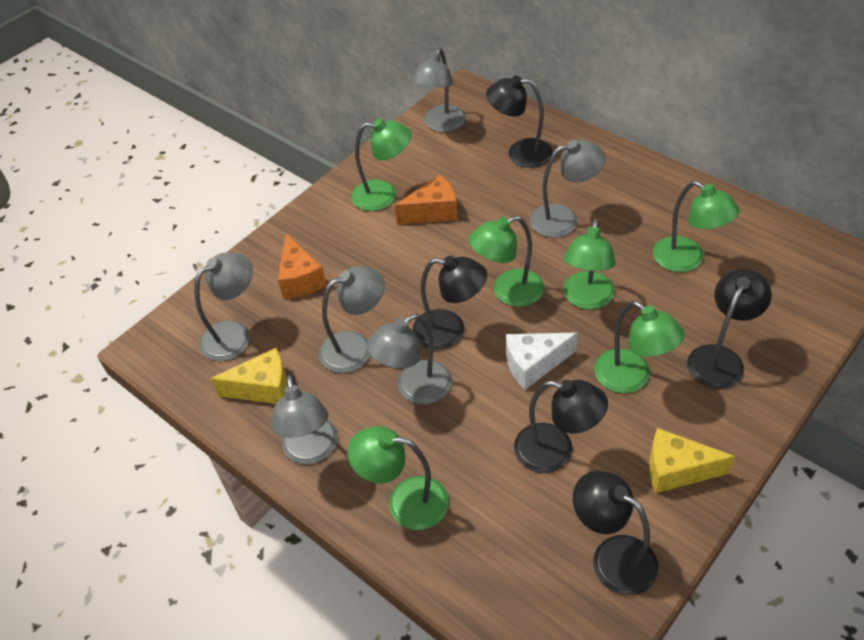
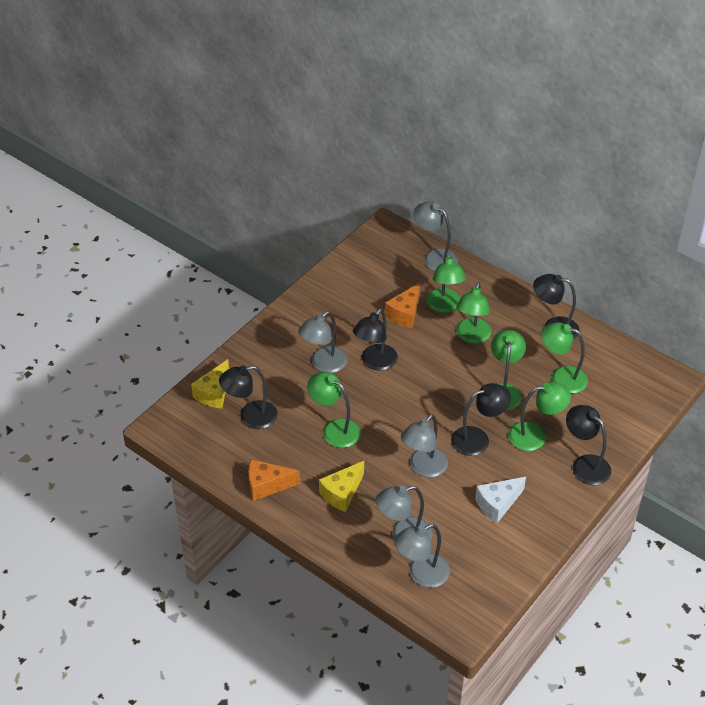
grey lamp: [194,252,253,361] [271,374,338,464] [319,266,385,373] [366,314,452,404] [411,47,466,132] [530,140,605,238] = 6 -> [298,311,347,373] [375,486,432,539] [394,524,450,588] [401,414,448,477] [413,201,458,271] = 5

